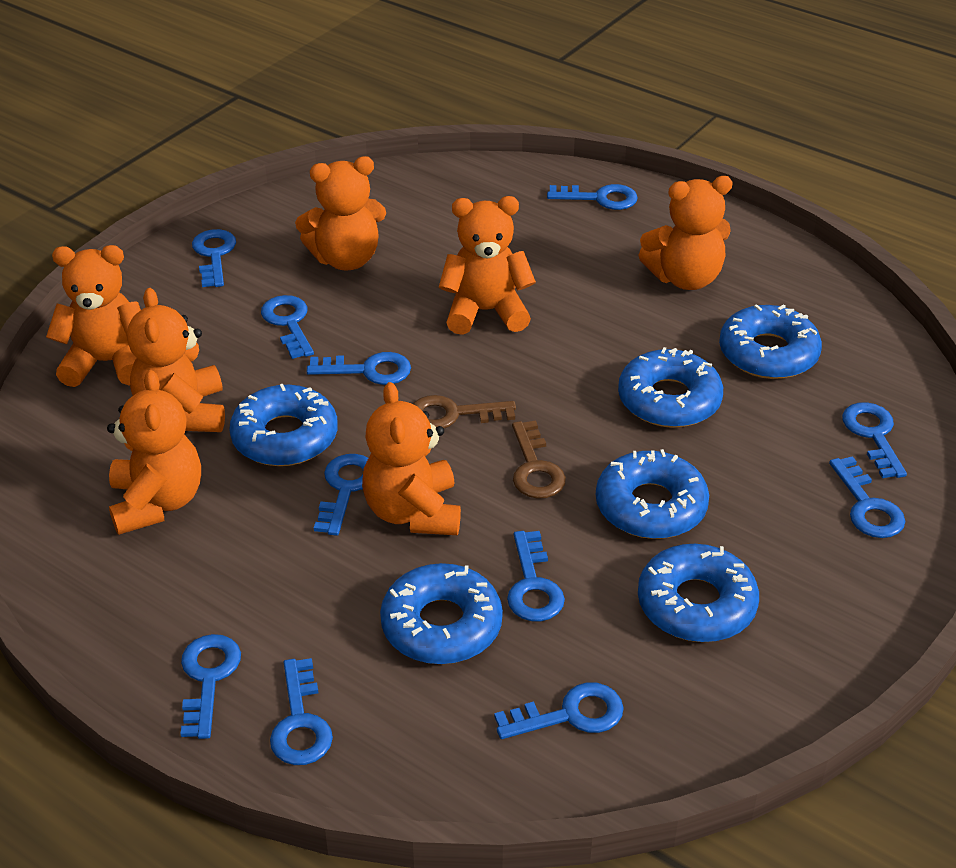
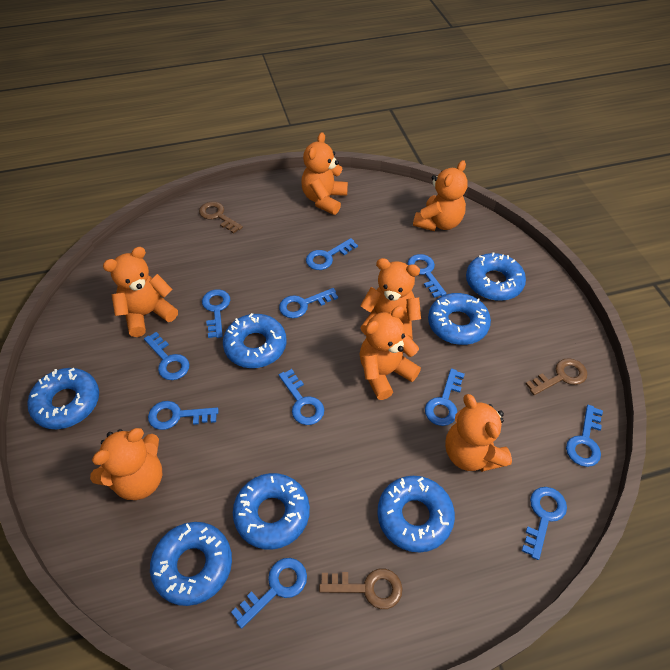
blue donut: [229,384,338,466] [380,563,503,664] [596,449,709,539] [618,347,723,428] [638,544,759,642] [719,304,822,379] = 6 -> [27,368,99,429] [150,522,232,606] [223,313,287,368] [233,473,310,550] [377,476,455,553] [428,293,491,345] [466,252,526,301] = 7
brown key: [413,395,516,428] [512,421,566,499] = 2 -> [199,202,243,234] [319,569,403,609] [526,358,587,395] = 3

